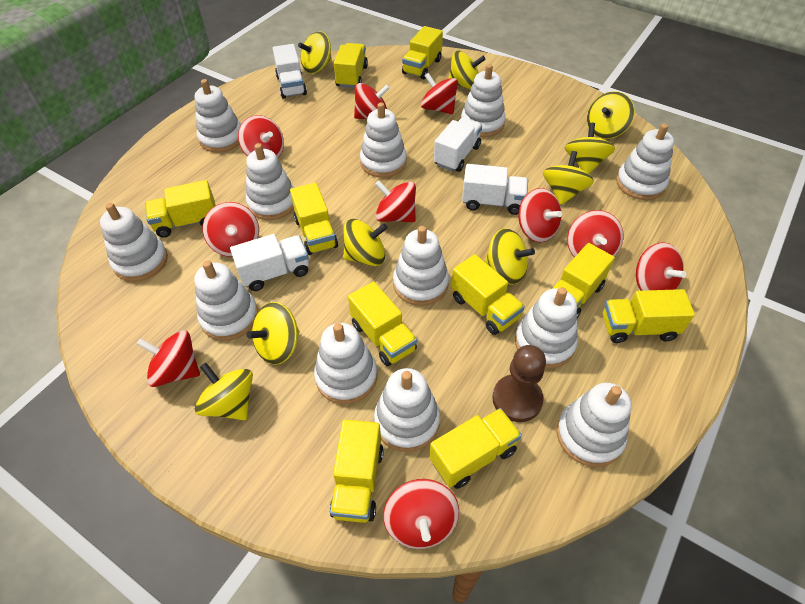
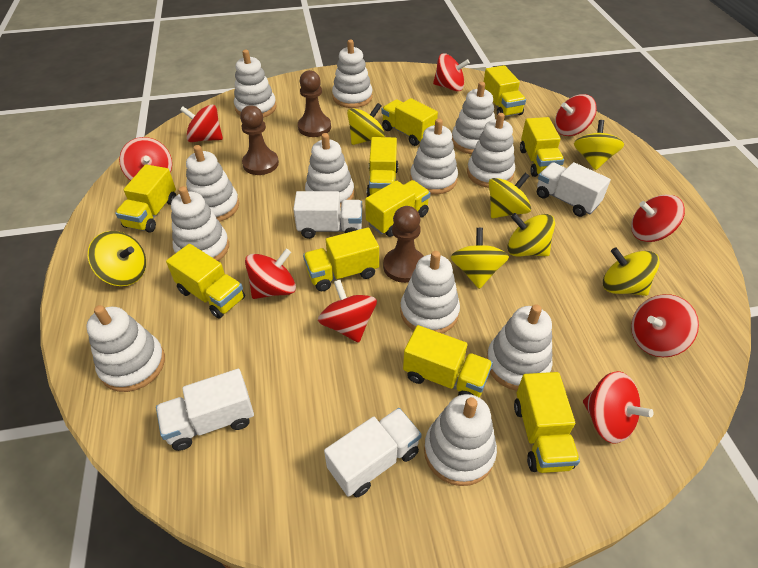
brown pawn: [492,345,546,422] = 1 -> [240,105,279,175] [298,70,331,137] [383,206,423,283] = 3
red spinning top: [137,330,200,387] [203,202,259,257] [238,115,284,159] [354,83,390,119] [375,180,416,222] [383,479,459,549] [421,73,458,114] [518,188,562,242] [567,210,623,258] [636,242,686,291] = 10 -> [119,137,172,181] [180,105,223,142] [245,249,296,299] [318,280,377,343] [433,53,470,92] [555,94,597,136] [583,371,654,444] [631,195,685,242] [631,294,699,357] = 9
yellow spinning top: [195,363,253,420] [247,302,300,365] [298,31,332,74] [343,219,387,266] [448,50,486,89] [485,228,535,285] [543,151,594,205] [565,123,615,174] [587,91,635,139] = 9 -> [88,231,146,286] [347,103,385,145] [451,228,509,289] [489,173,531,218] [507,213,555,256] [574,120,624,170] [603,247,660,296] = 7

